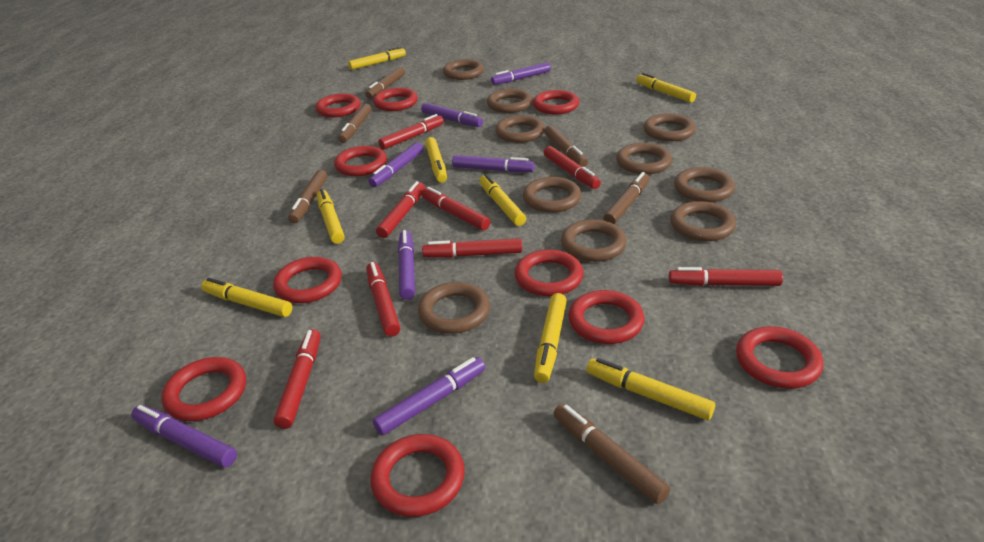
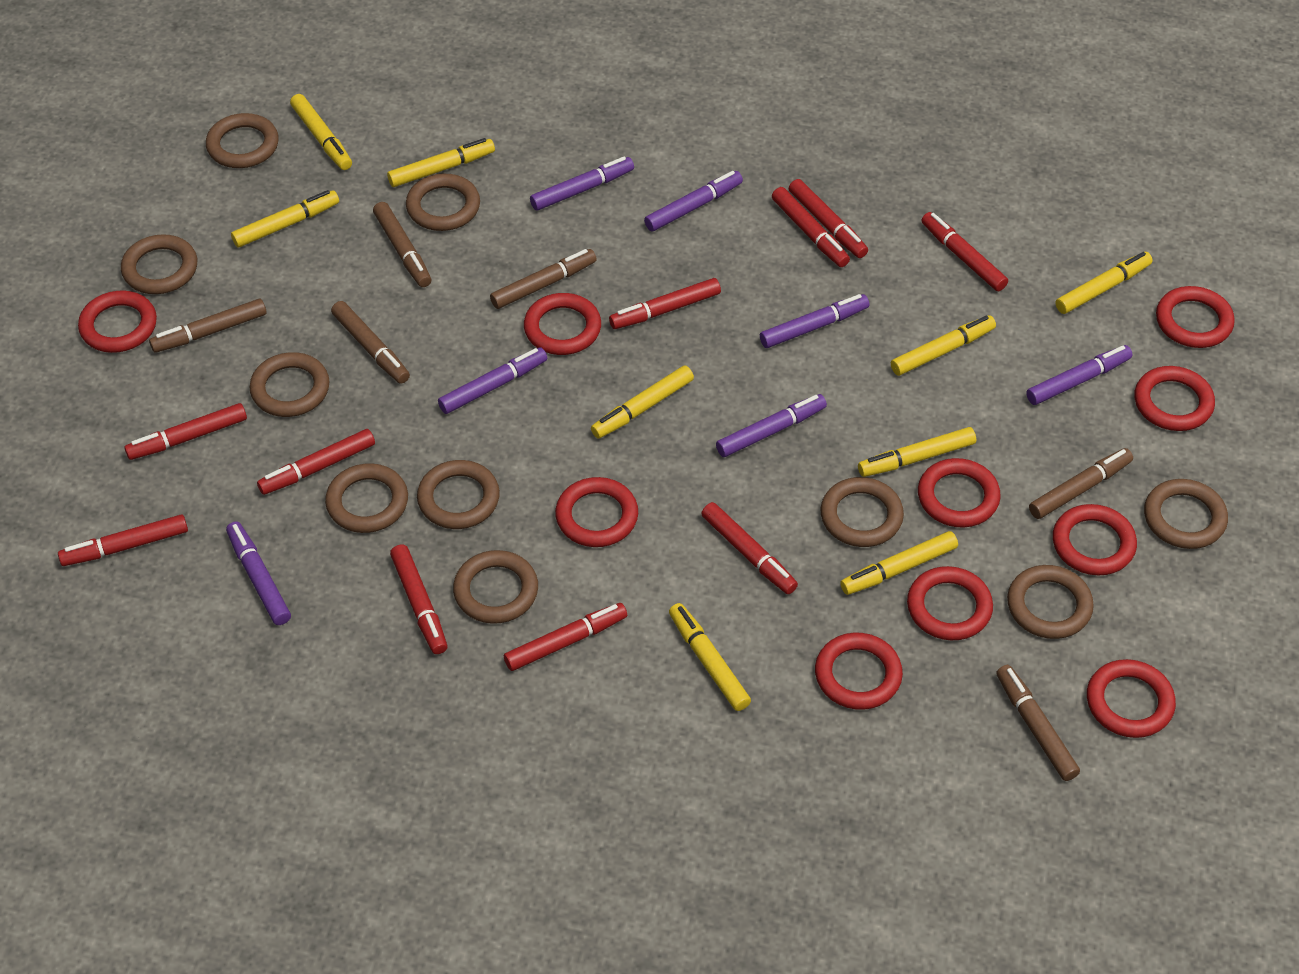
red marker: [274,329,321,429] [366,262,401,337] [376,181,425,238] [378,114,444,149] [422,187,490,230] [422,238,522,258] [544,146,601,189] [669,267,783,286] = 8 -> [58,514,188,566] [124,403,247,460] [257,429,375,495] [390,544,448,654] [504,603,627,671] [609,278,721,329] [701,502,798,594] [772,187,850,267] [789,179,868,258] [922,212,1008,291] = 10
yellow marker: [201,278,292,317] [317,189,345,244] [348,47,406,70] [425,137,447,183] [479,174,526,226] [534,293,567,383] [587,358,715,420] [637,73,696,103] = 8 -> [231,190,339,247] [290,94,352,170] [387,138,495,187] [591,365,694,439] [669,603,751,711] [840,531,958,595] [858,427,976,477] [891,315,996,376] [1056,252,1152,314] = 9

